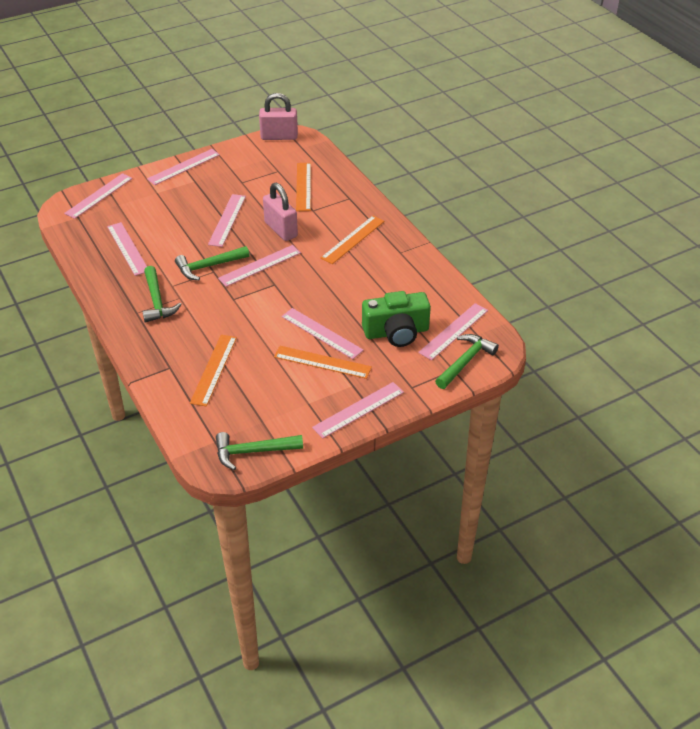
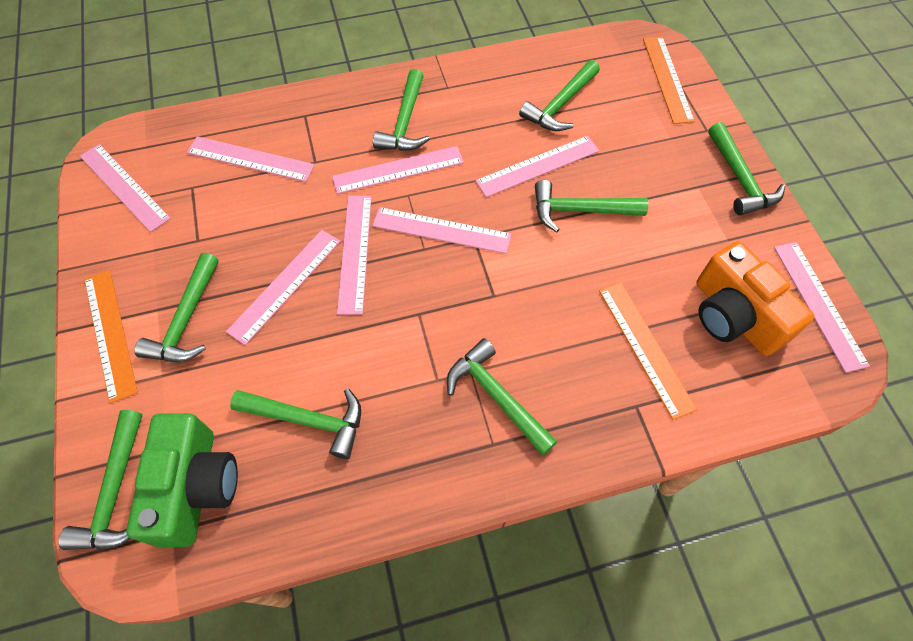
green hammer: [142,266,182,323] [175,246,249,280] [216,432,303,470] [435,334,499,389] = 4 -> [59,410,142,550] [134,253,219,362] [230,388,361,459] [373,69,430,151] [447,338,558,456] [519,60,600,131] [535,180,648,232] [708,122,785,216] = 8
orange camera: none = 0 -> [696,241,814,356] = 1
orange ruler: [190,335,237,407] [274,346,372,379] [296,163,311,211] [321,216,384,264] = 4 -> [84,270,138,403] [599,282,697,420] [643,36,695,124] = 3
pink padlock: [259,93,298,140] [263,183,298,241] = 2 -> none = 0

